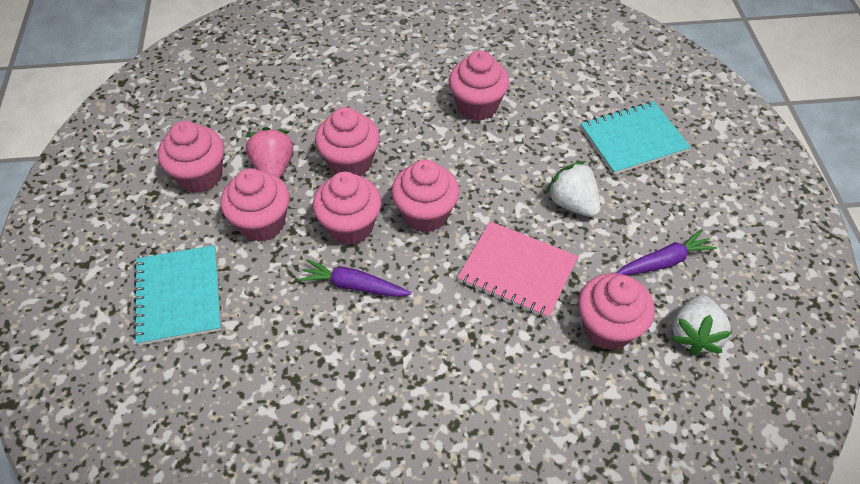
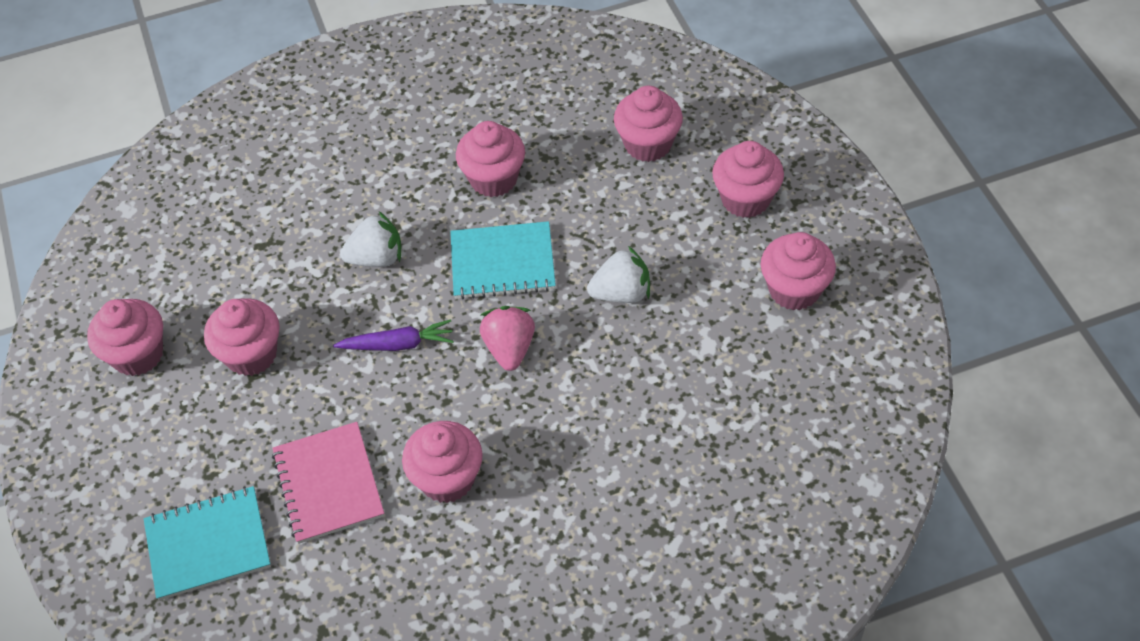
purple carrot: [298,259,411,297] [617,229,717,275] = 2 -> [333,319,454,351] = 1

